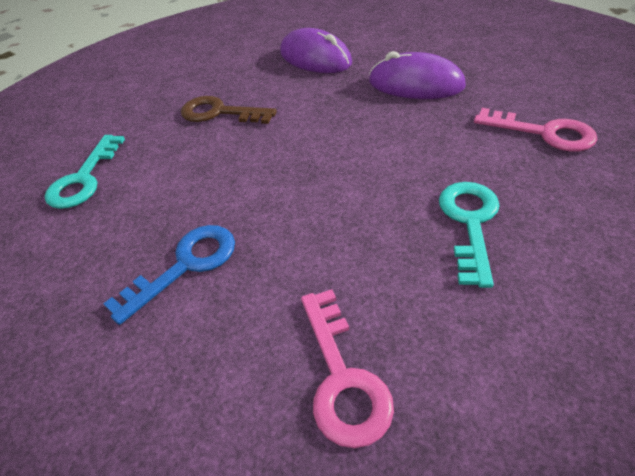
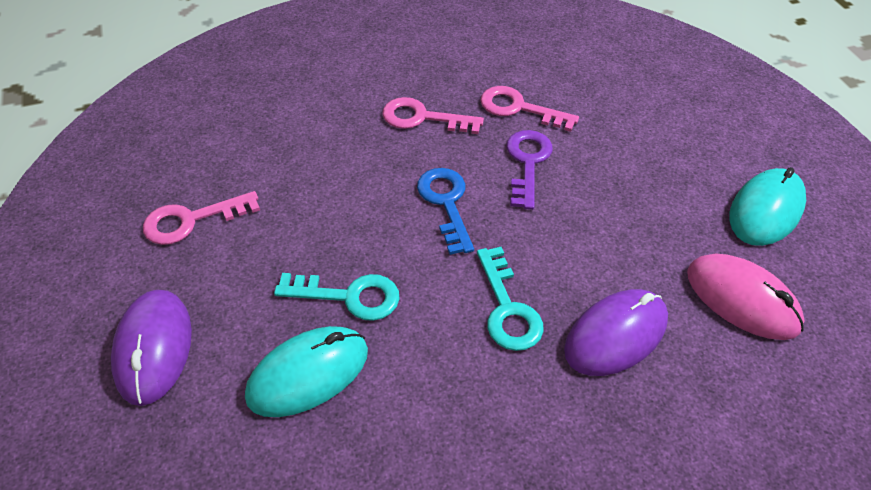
brown key: [181,96,277,124] = 1 -> none = 0
pink key: [301,289,394,448] [474,108,597,152] = 2 -> [143,191,260,245] [382,97,484,134] [480,86,579,132] = 3
pink mouse: none = 0 -> [687,254,805,340] = 1
purple key: none = 0 -> [507,130,553,210] = 1
turquoise mouse: none = 0 -> [245,326,368,417] [729,167,806,246] = 2

